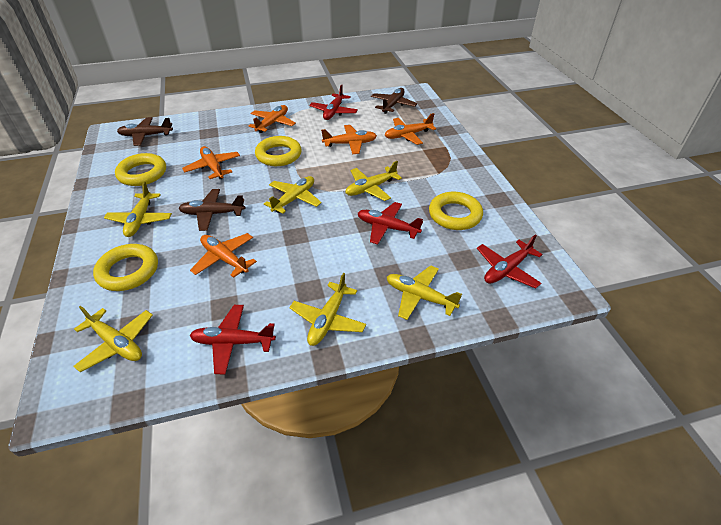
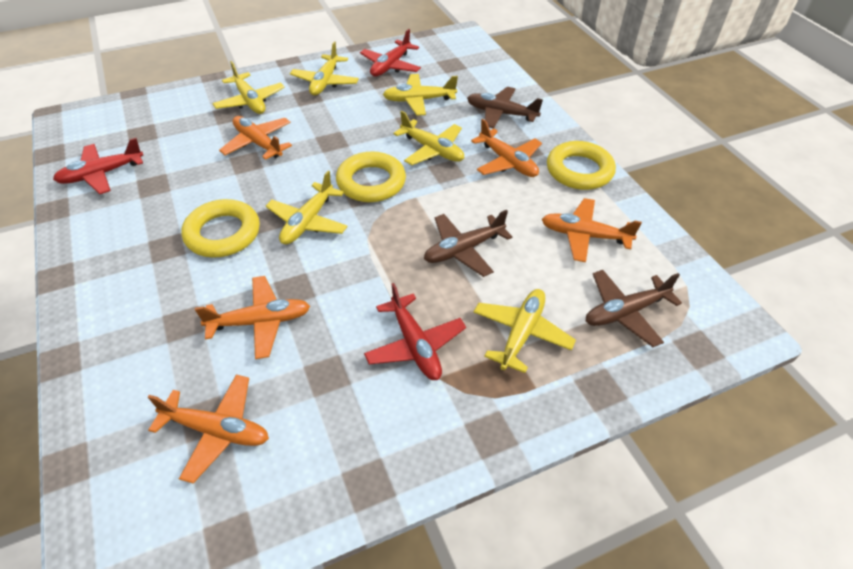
red plane: [190,305,276,375] [309,85,358,120] [358,202,423,245] [477,234,543,288] = 4 -> [53,138,143,194] [360,29,421,77] [364,283,466,380] = 3
yellow ring: [93,244,158,291] [115,153,166,186] [255,136,302,166] [429,192,483,230] = 4 -> [182,199,260,258] [336,151,406,202] [547,141,616,190] = 3

